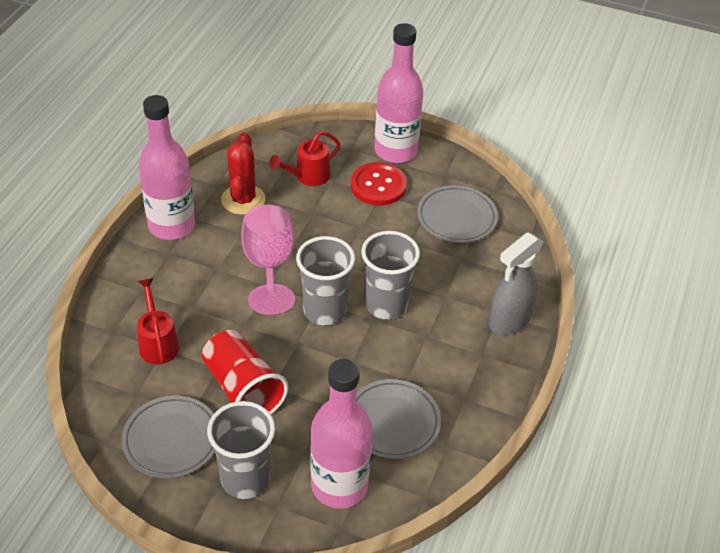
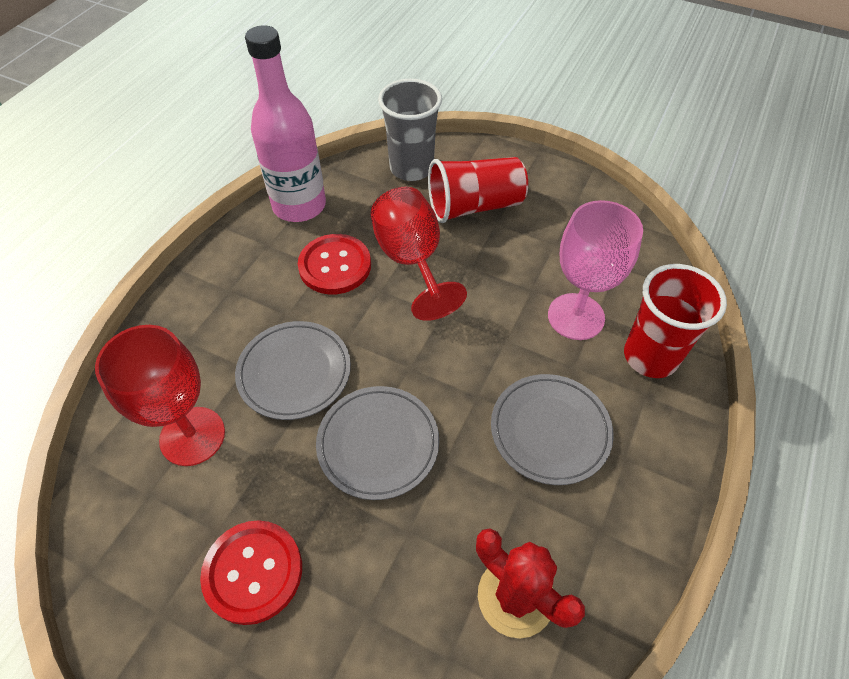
grey cup: [207,401,275,499] [296,236,355,325] [361,231,420,319] = 3 -> [378,79,442,181] = 1
grey spray bottle: [489,232,543,335] = 1 -> none = 0
pink bottle: [139,95,195,240] [311,359,372,509] [374,23,423,163] = 3 -> [245,25,326,222] = 1
red button: [351,162,407,205] = 1 -> [200,520,302,625] [298,234,371,294] = 2
red cup: [202,330,288,414] = 1 -> [428,157,528,223] [624,264,727,378] = 2
red goblet: none = 0 -> [95,325,225,466] [370,187,467,321] = 2
red watering can: [137,278,179,365] [269,131,340,186] = 2 -> none = 0

